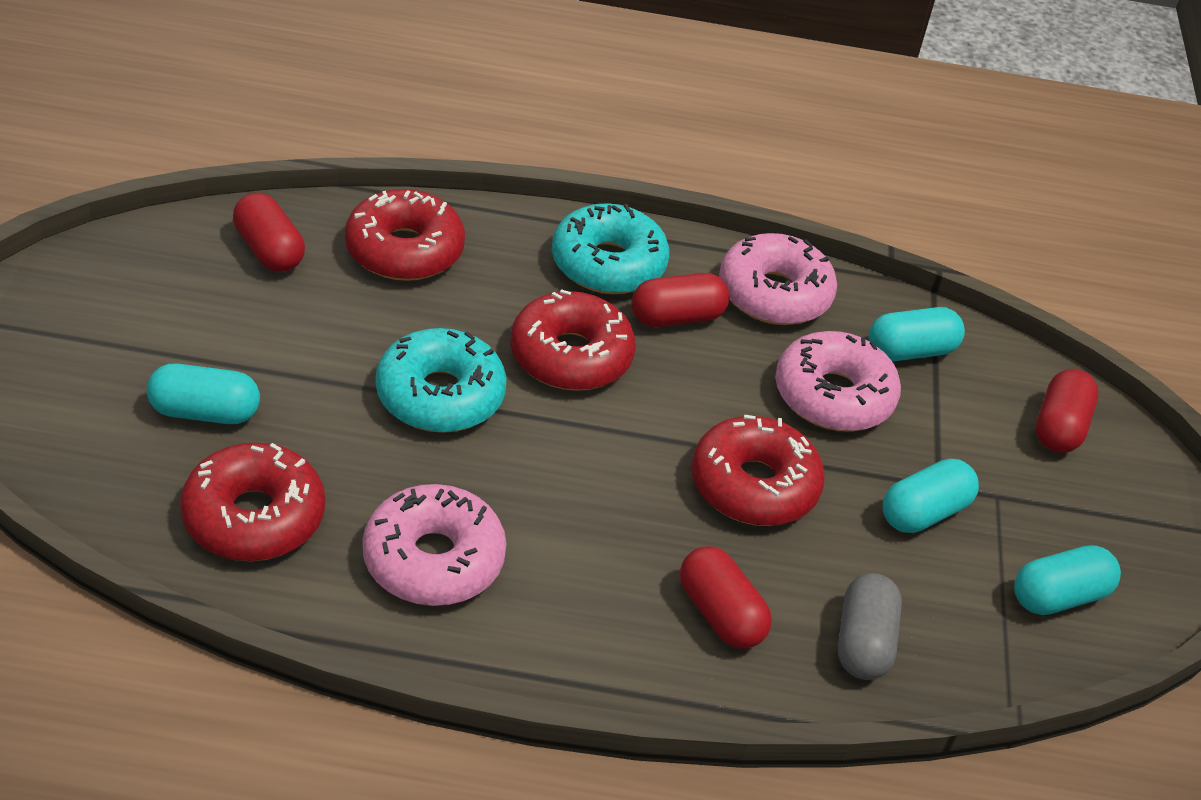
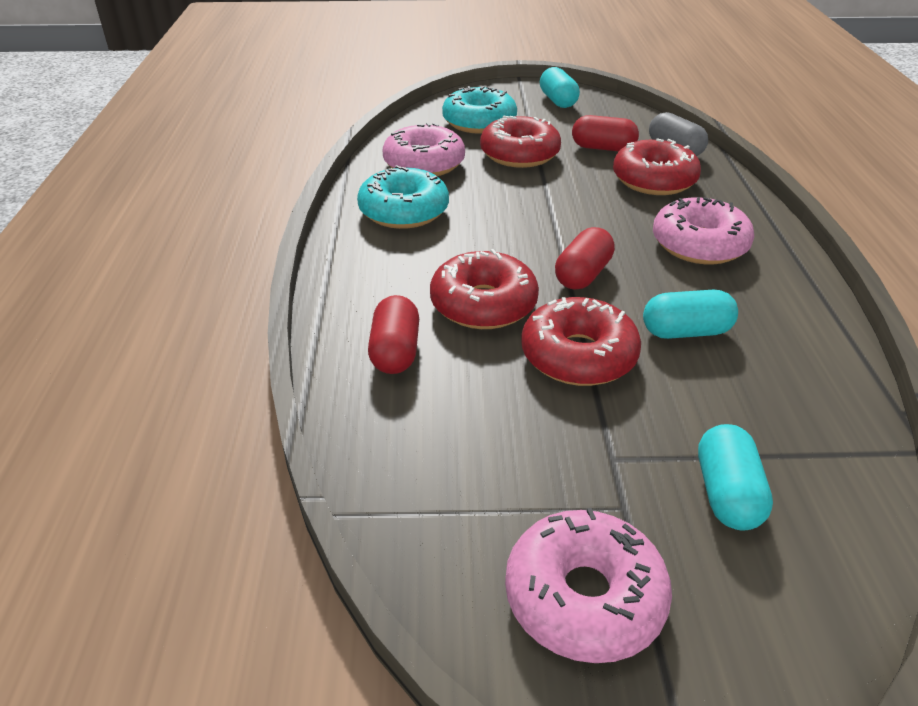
red capsule: [233,193,305,272] [632,273,729,327] [680,546,772,649] [1036,369,1098,453] = 4 -> [368,295,419,374] [555,227,615,290] [572,115,639,151] = 3
turquoise capsule: [147,364,260,424] [869,307,965,361] [883,459,979,533] [1014,545,1121,615] = 4 -> [540,67,580,108] [643,290,738,339] [698,424,773,531] = 3

